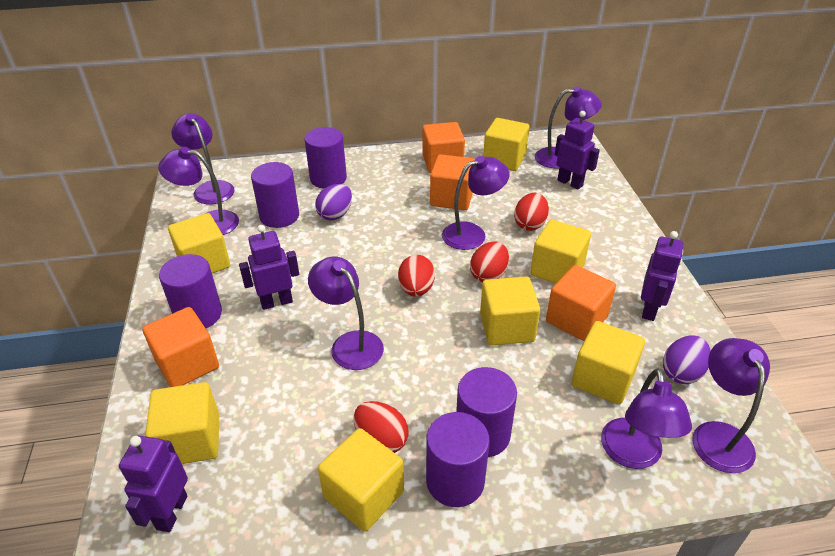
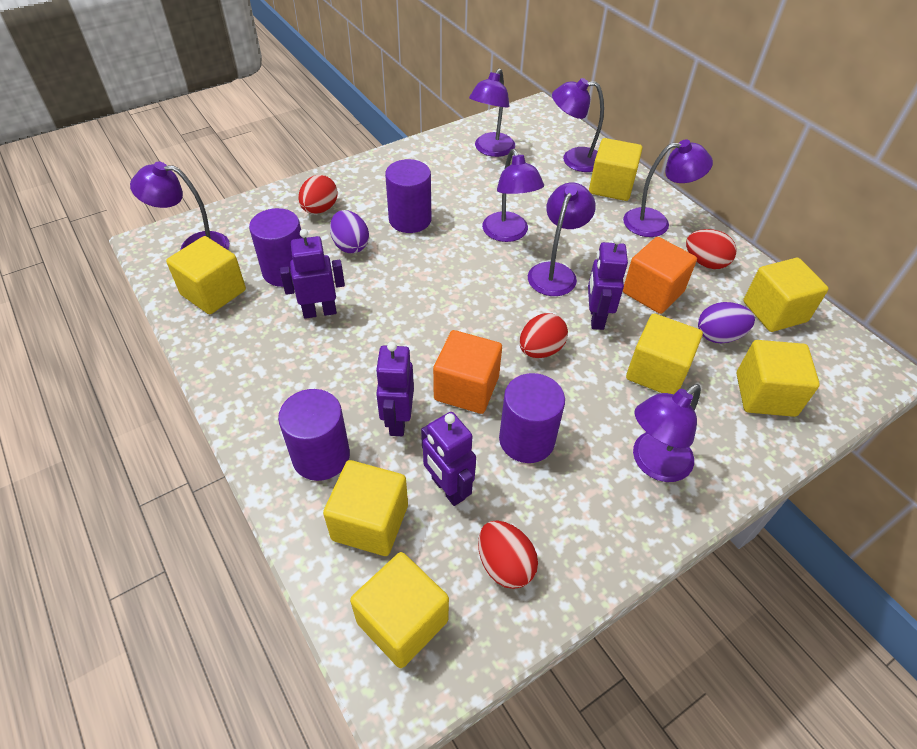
orange cube: [142,307,219,387] [423,122,465,173] [430,154,475,210] [546,265,616,341] = 4 -> [433,330,502,414] [623,237,697,314] = 2
purple cylinder: [159,254,222,328] [251,162,299,228] [304,127,347,189] [426,412,490,507] [456,367,517,457] = 5 -> [249,208,303,287] [278,389,350,481] [385,159,431,233] [499,373,565,463] = 4

